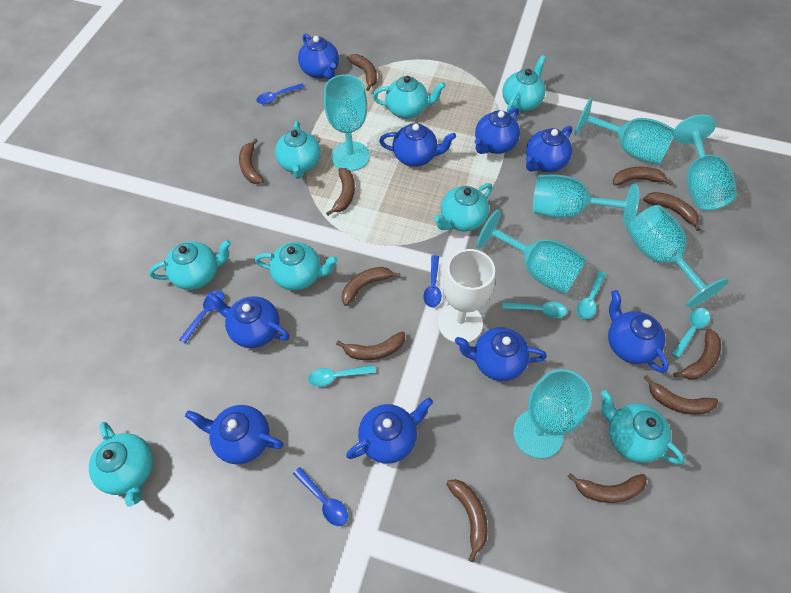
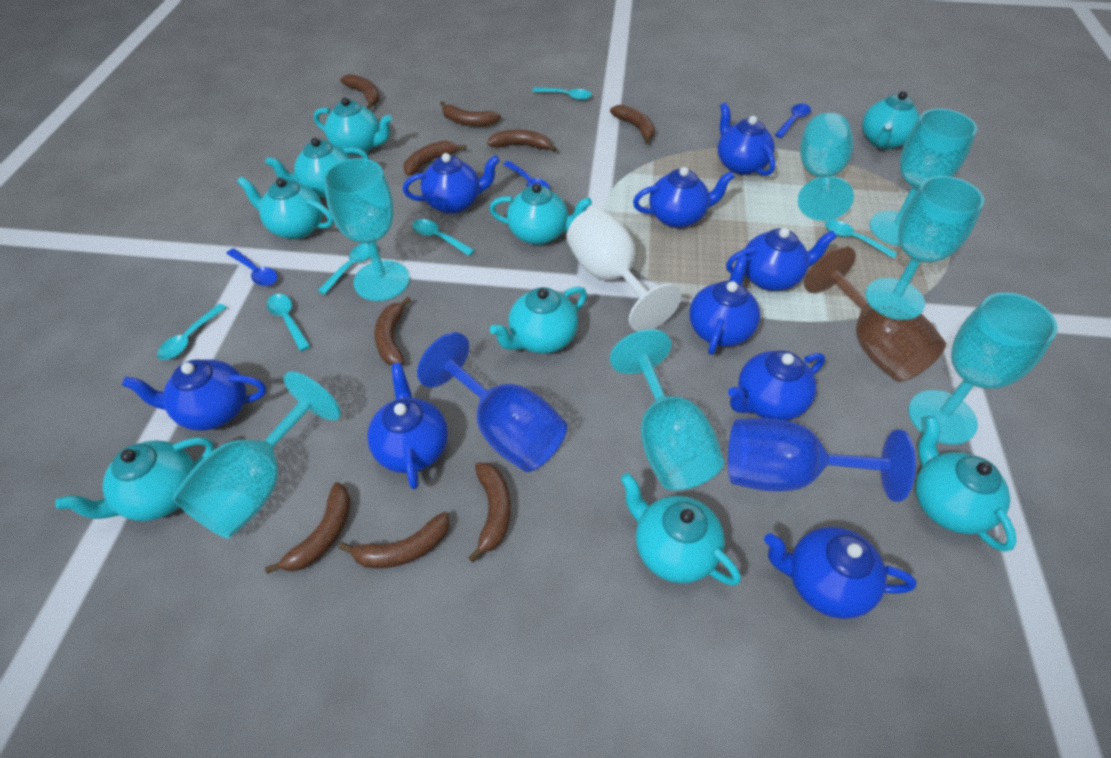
blue goblet: none = 0 -> [417,332,567,472] [728,418,916,502] = 2
blue spoon: [179,291,224,344] [256,83,305,104] [293,467,348,526] [423,255,442,307] = 4 -> [226,248,278,286] [503,161,550,189] [775,104,811,138] = 3
brown banana: [239,138,264,184] [326,168,355,216] [336,331,405,360] [342,267,400,306] [347,54,377,91] [446,479,488,562] [567,473,647,503] [613,167,673,186] [643,192,701,231] [644,375,718,415] [673,329,721,380] = 11 -> [265,482,351,574] [338,512,450,568] [340,74,379,109] [374,297,411,366] [404,141,466,176] [440,101,501,127] [468,463,511,562] [487,130,557,152] [610,105,655,144] = 9
brown goblet: none = 0 -> [804,246,946,382] = 1
turquoise spoon: [308,365,376,387] [502,302,567,318] [577,271,606,319] [671,308,710,358] = 4 -> [157,304,227,360] [267,294,310,351] [317,243,370,295] [412,219,475,256] [532,87,592,100] [825,220,897,258] = 6
turquoise teapot: [89,422,153,507] [149,240,231,290] [255,242,338,290] [275,121,321,179] [372,76,446,119] [434,183,492,231] [502,55,546,113] [601,390,685,464] = 8 -> [55,437,214,521] [237,176,333,239] [265,138,369,198] [314,97,392,156] [489,183,592,245] [490,287,587,354] [621,473,741,586] [862,91,920,149] [915,416,1017,552] = 9

